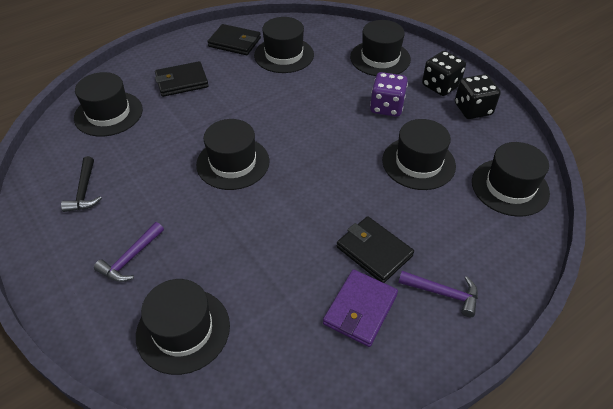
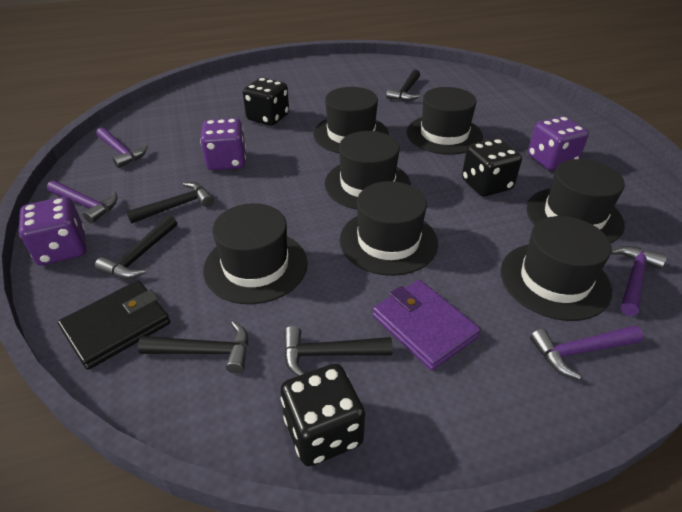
black dice: [422,51,466,96] [455,74,501,119] = 2 -> [243,78,289,126] [280,364,365,466] [462,138,522,196] = 3
black hammer: [61,156,102,212] = 1 -> [95,215,177,279] [126,182,214,224] [138,321,248,374] [284,326,393,376] [386,70,420,101] = 5
black wallet: [155,61,209,97] [208,24,261,55] [337,216,414,283] = 3 -> [58,280,170,370] = 1
purple dice: [370,72,408,117] = 1 -> [19,197,86,266] [200,118,246,170] [528,116,589,171] = 3
purple hammer: [94,222,164,282] [399,271,478,317] = 2 -> [47,181,117,224] [96,127,148,168] [530,325,644,379] [611,246,667,316] = 4

